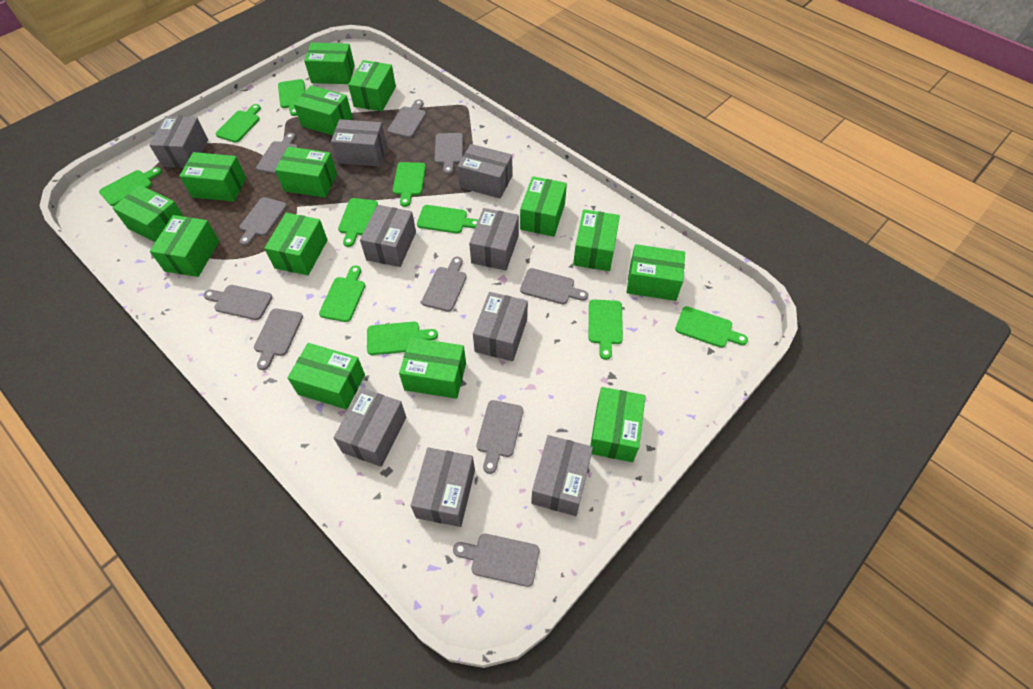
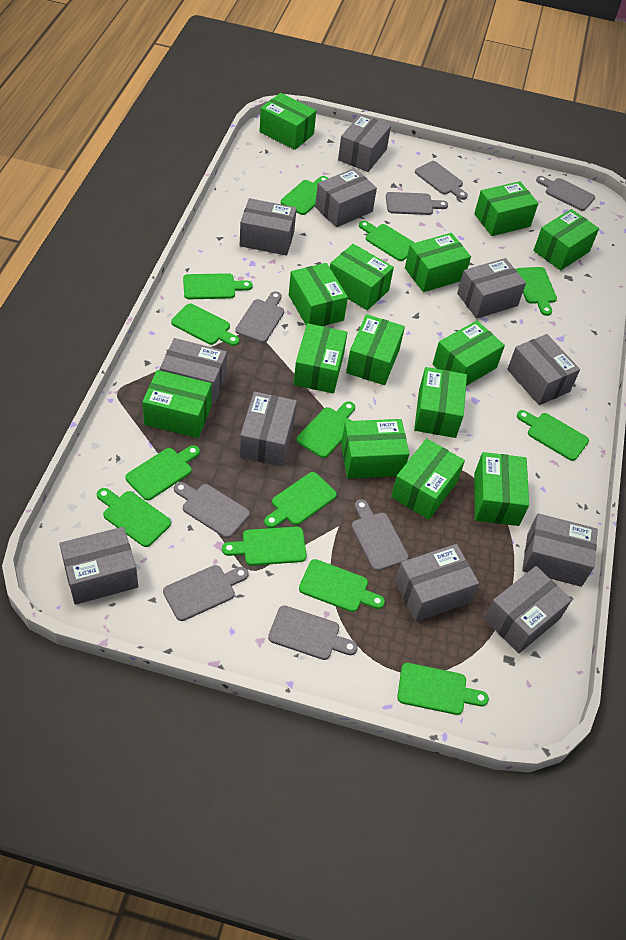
green cutting board: [99,167,162,206] [216,104,261,143] [278,79,305,116] [319,266,365,322] [338,198,378,247] [367,322,438,355] [393,162,426,207] [417,205,478,234] [589,299,623,360] [675,306,748,348] = 10 -> [97,488,171,547] [125,445,200,500] [171,304,239,346] [183,273,253,299] [222,527,307,566] [264,472,337,528] [281,176,328,215] [297,401,355,458] [299,559,385,612] [359,221,415,261] [397,663,489,715] [516,267,557,316] [517,410,589,461] = 13
grey box: [149,116,208,168] [331,119,386,166] [334,388,406,467] [360,205,416,267] [411,447,475,527] [457,144,512,198] [469,208,519,271] [473,292,528,361] [531,435,593,516] = 9 -> [59,527,138,605] [160,338,227,405] [239,392,297,466] [240,198,297,255] [315,168,377,227] [338,114,391,172] [395,544,479,622] [457,258,526,318] [484,566,572,653] [507,334,580,405] [522,513,598,587] = 11
grey cutting board: [203,285,272,320] [239,197,287,246] [254,309,303,370] [256,133,298,174] [387,99,426,138] [422,256,467,312] [435,133,463,175] [453,534,539,587] [476,400,523,474] [520,268,588,304] = 10 -> [163,565,249,621] [174,482,250,538] [235,291,284,343] [268,605,358,660] [351,499,409,571] [386,192,448,215] [415,161,468,200] [536,176,595,211] = 8

